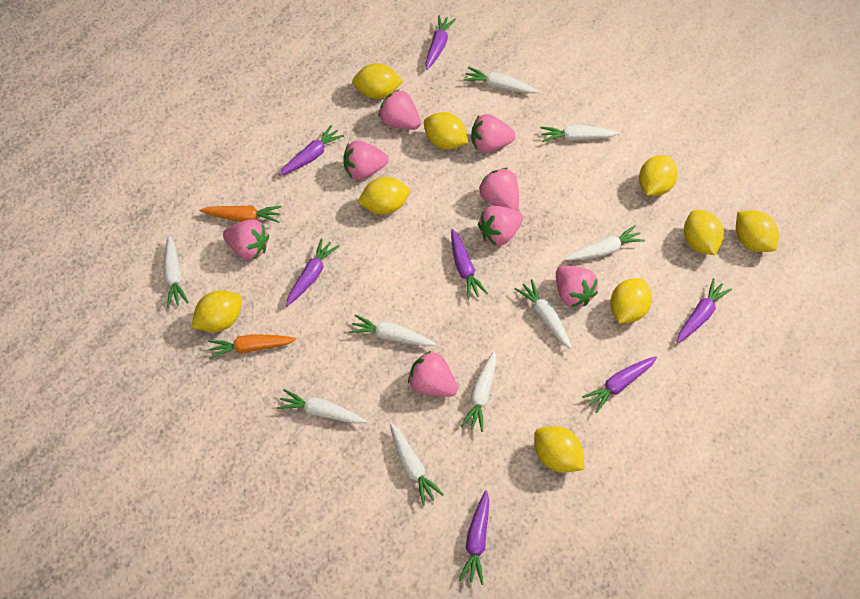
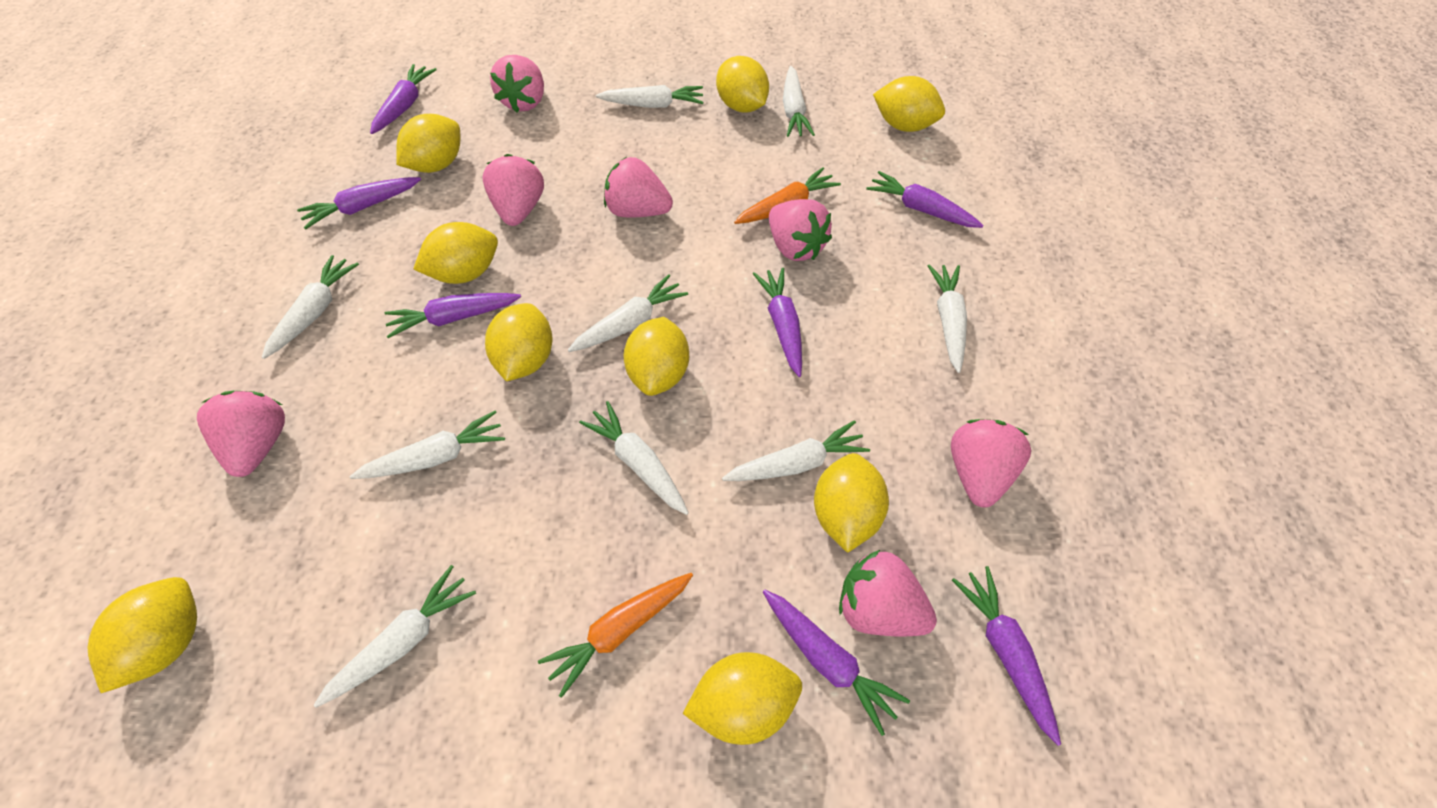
pink strawberry: [223,219,269,260] [343,141,388,180] [379,89,421,130] [408,351,458,397] [471,114,516,153] [478,206,523,246] [479,168,519,211] [556,266,598,307] = 8 -> [197,391,285,477] [483,154,544,226] [490,55,544,112] [604,157,673,217] [769,199,832,261] [839,550,937,636] [951,419,1031,507] = 7

